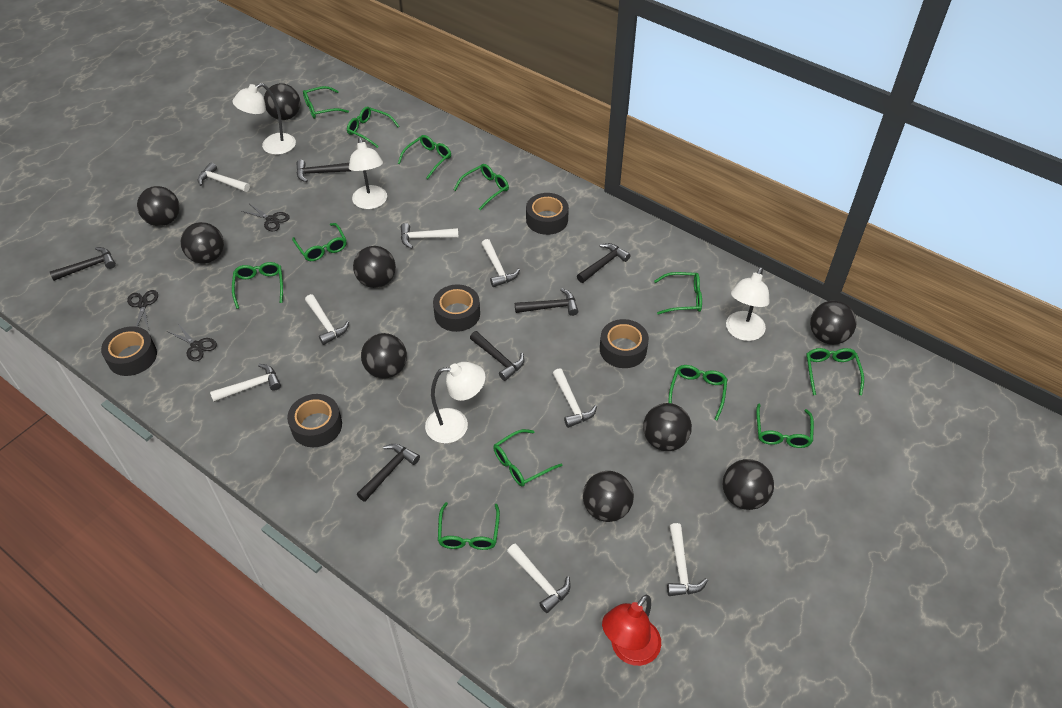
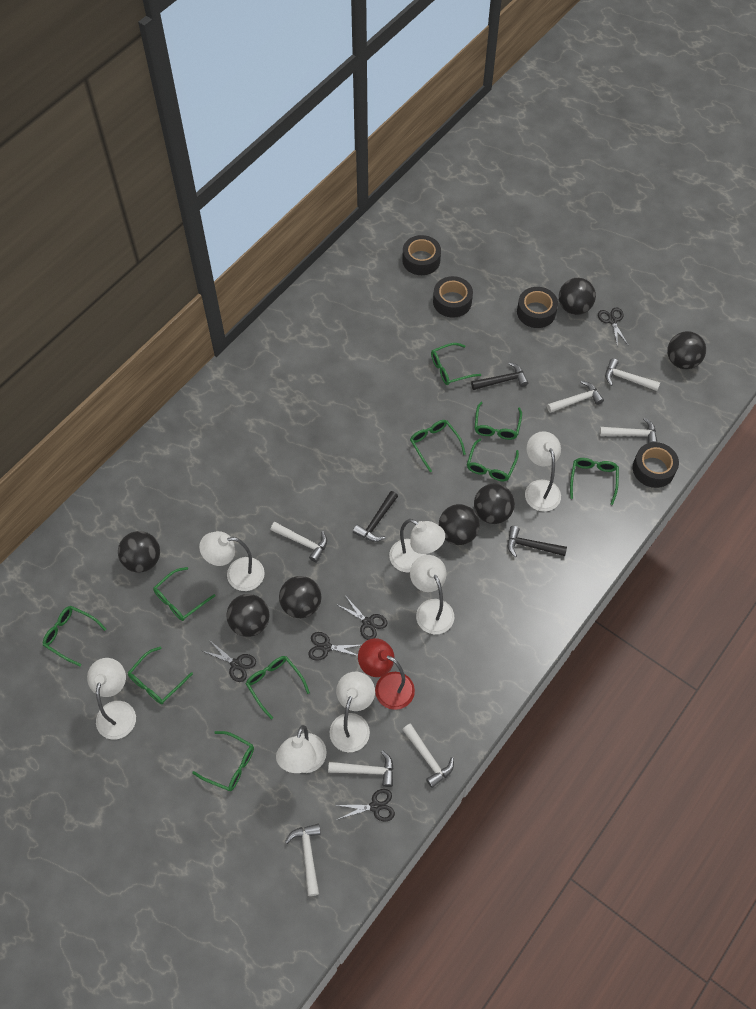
black ball: [137,186,180,226] [181,222,224,264] [264,83,300,120] [353,246,396,288] [361,333,407,379] [583,471,634,522] [643,403,692,451] [723,459,774,510] [810,301,857,345] = 9 -> [118,531,160,572] [226,594,269,637] [279,576,322,618] [439,504,480,545] [474,484,515,524] [559,278,596,315] [667,331,706,369] = 7
black hammer: [50,247,116,281] [296,160,352,182] [357,444,420,502] [470,331,524,381] [515,288,578,316] [577,243,631,283] = 6 -> [353,491,398,542] [471,362,528,390] [508,526,567,557] = 3
black scissors: [127,290,158,330] [167,324,217,361] [242,204,290,231] = 3 -> [203,641,256,682] [308,632,361,661] [336,597,388,640] [336,789,395,822] [598,307,628,347] = 5
black tape: [101,326,157,376] [287,394,342,447] [433,284,480,332] [526,193,569,235] [600,319,649,368] = 5 -> [402,235,441,275] [433,276,473,318] [517,287,558,328] [633,442,679,488] = 4
green glasses: [232,262,283,309] [292,223,347,261] [303,86,349,119] [347,106,399,148] [398,135,451,179] [438,502,500,550] [454,164,509,210] [493,429,562,486] [654,272,702,315] [668,365,727,420] [756,403,814,448] [806,348,864,395] = 12 -> [43,606,106,666] [128,646,193,704] [153,567,215,621] [192,731,254,791] [246,656,310,719] [410,420,466,472] [431,343,481,385] [467,438,519,482] [475,402,522,440] [570,458,619,505] = 10
white hammer: [198,162,250,192] [210,364,281,402] [305,294,349,345] [401,223,459,249] [481,239,520,287] [507,543,571,613] [552,368,597,428] [667,523,708,596] = 8 -> [270,522,327,562] [285,823,321,896] [328,751,394,787] [402,724,454,788] [547,381,604,413] [599,417,657,443] [605,358,660,391] = 7
white lamp: [233,83,296,155] [349,137,387,209] [425,362,485,443] [726,267,770,341] = 4 -> [87,658,136,740] [199,531,265,591] [276,725,327,773] [330,672,375,752] [389,519,445,573] [410,555,454,634] [525,431,561,512] = 7

